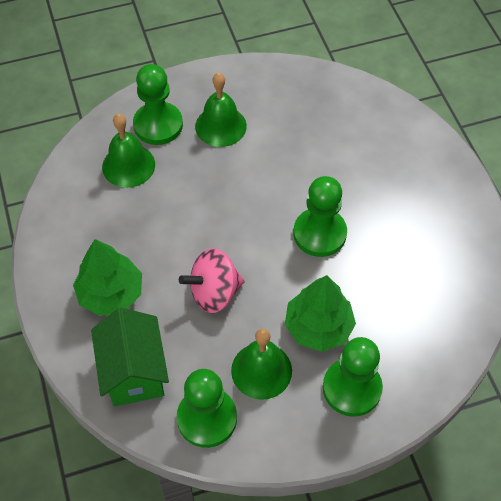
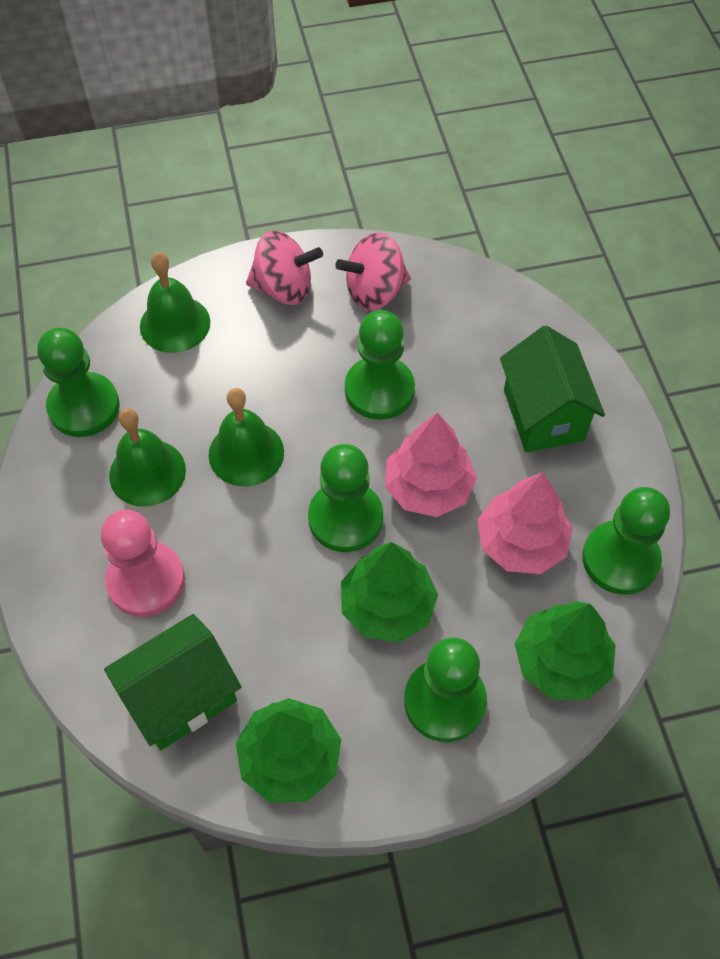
green house: [91,307,169,406] = 1 -> [104,614,241,750] [500,326,605,452] = 2
green pawn: [133,64,183,145] [177,369,237,448] [293,176,347,257] [323,337,383,417] = 4 -> [37,328,120,437] [308,444,383,552] [345,310,415,420] [404,637,487,742] [582,487,670,595] = 5
green tree: [73,239,142,316] [285,275,356,352] = 2 -> [236,698,341,803] [341,542,438,642] [515,601,615,700] = 3
pink pawn: none = 0 -> [101,510,185,617] = 1
pink spinning top: [179,248,244,313] = 1 -> [246,230,323,305] [335,232,411,310] = 2
pink tree: none = 0 -> [385,412,477,517] [478,472,573,574] = 2

